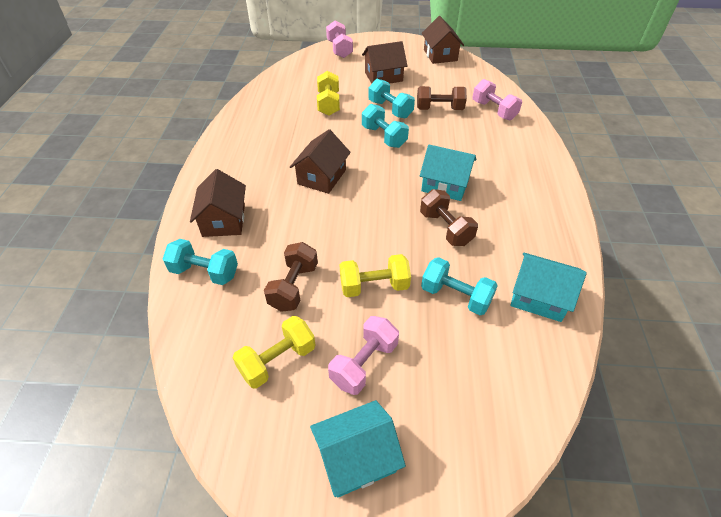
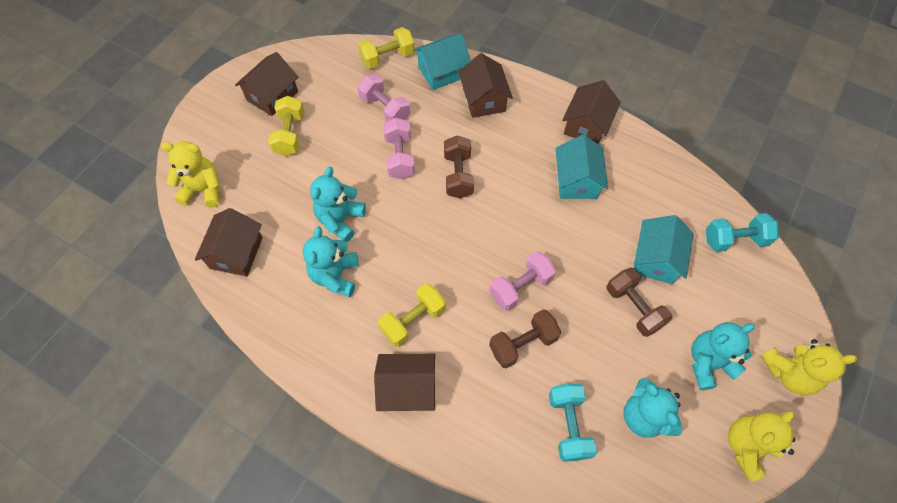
brown house: [190,169,246,237] [290,129,351,194] [362,41,407,84] [422,16,464,64] = 4 -> [195,208,263,276] [235,52,298,116] [374,354,435,411] [458,53,513,118] [562,80,621,144] = 5
turquoise dumbbell: [163,239,238,285] [362,104,409,148] [368,79,415,118] [421,257,498,315] = 4 -> [549,383,597,462] [706,213,779,252] = 2
turquoise teddy bear: none = 0 -> [303,226,359,297] [310,167,366,242] [623,378,683,437] [691,322,755,390] = 4
yellow teddy bear: none = 0 -> [161,141,220,208] [728,411,796,482] [761,339,857,395] = 3

